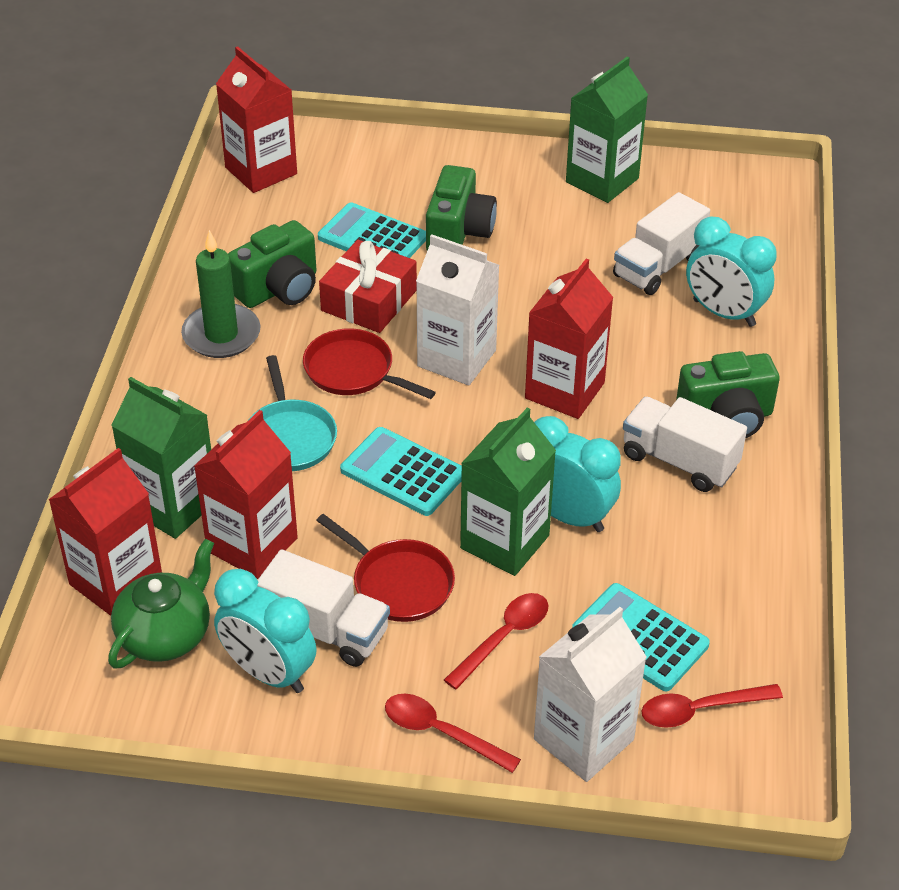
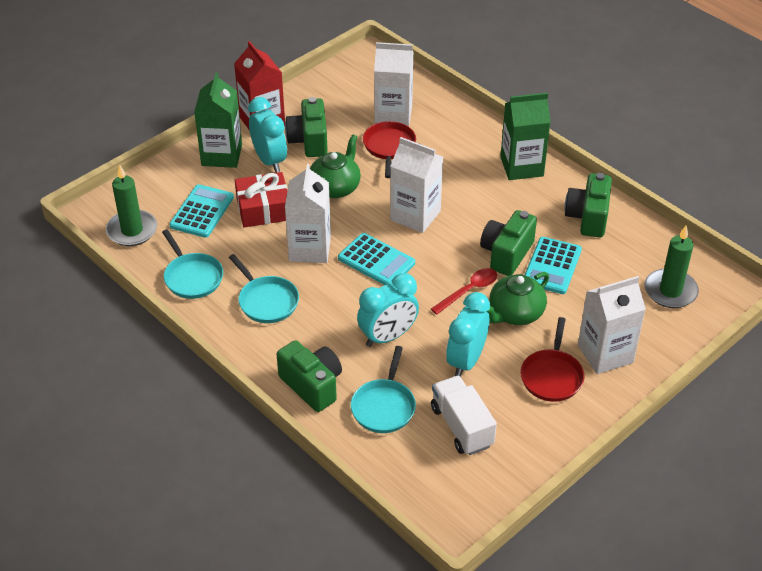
green camera: [228,220,316,308] [426,165,497,251] [676,351,780,438] = 3 -> [277,340,342,412] [285,97,328,157] [480,210,537,276] [564,173,612,237] = 4
green candle: [181,230,260,358] = 1 -> [106,164,157,246] [644,226,699,308] = 2
green carton: [111,377,211,539] [460,407,556,576] [566,56,648,203] = 3 -> [194,72,242,168] [500,93,551,180] = 2
green teapot: [108,539,214,669] = 1 -> [310,134,361,198] [487,272,549,325] = 2
red carton: [48,448,162,616] [194,410,298,579] [216,46,297,193] [525,259,614,419] = 4 -> [234,41,285,131] = 1
red spoon: [385,694,521,773] [444,593,548,690] [642,684,783,728] = 3 -> [431,268,497,315] = 1
turquoise pan: [249,355,337,471] = 1 -> [162,229,223,299] [229,254,299,323] [351,346,416,433] = 3
white carton: [416,234,499,385] [534,607,647,782] = 2 -> [285,164,331,263] [374,42,413,127] [390,137,443,233] [578,276,646,374] = 4
white truck: [257,549,390,667] [613,192,710,295] [623,397,747,492] = 3 -> [431,376,497,455] = 1

